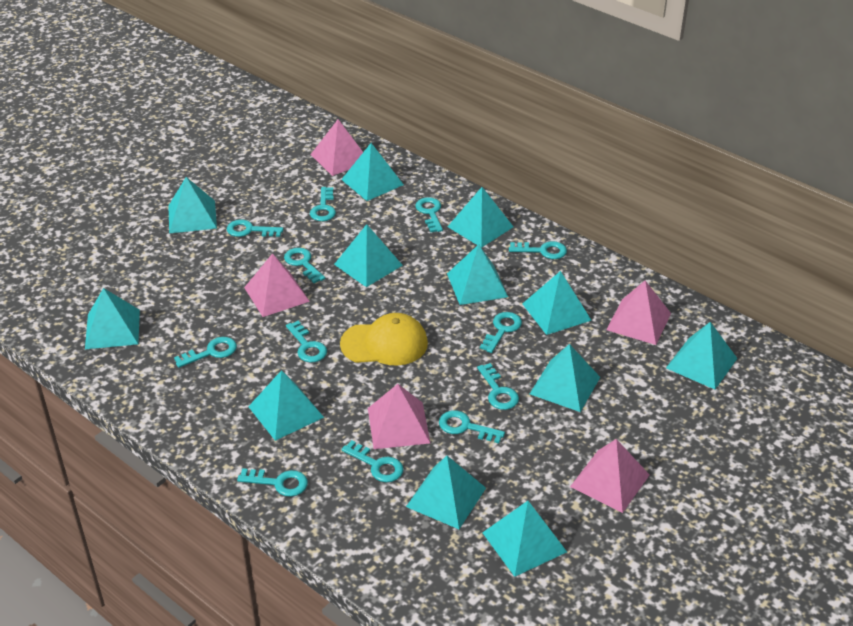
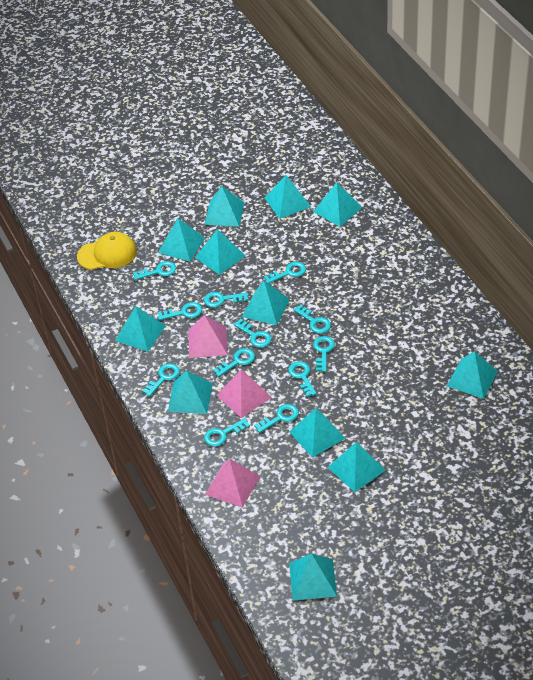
pink pyramid: [244,253,310,317] [310,119,363,176] [368,384,430,449] [570,439,650,513] [606,281,671,345] = 5 -> [188,315,228,358] [205,459,260,508] [216,369,272,418] = 3

